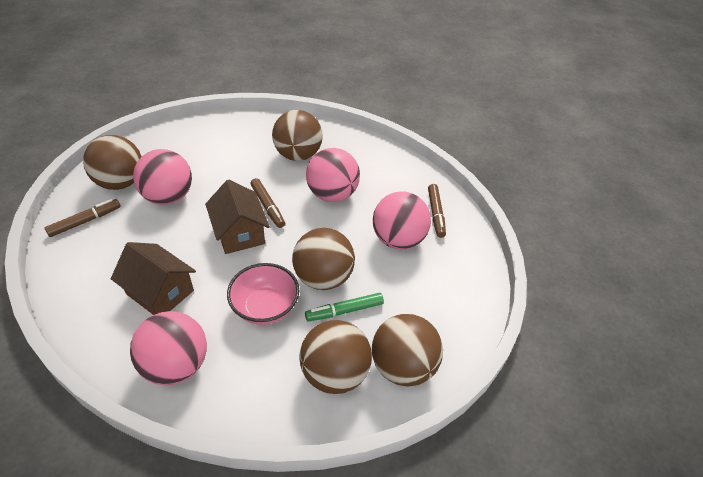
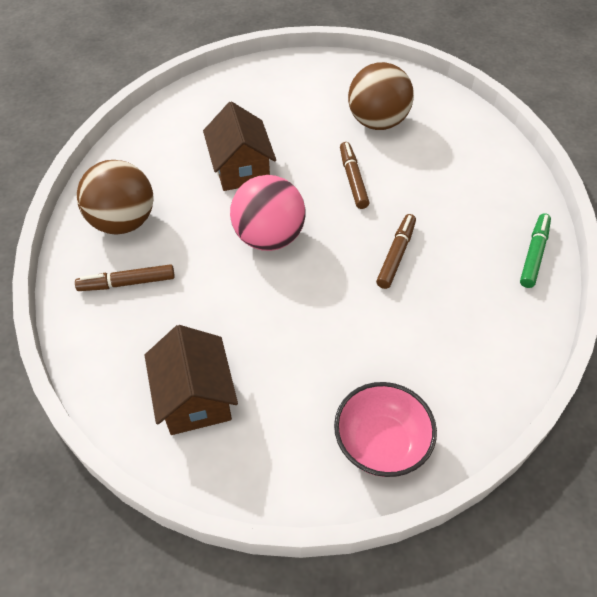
brown ball: [83,135,142,190] [272,110,323,161] [292,228,355,290] [299,320,372,394] [372,314,443,387] = 5 -> [77,160,153,235] [348,62,414,130] = 2
pink ball: [130,311,207,385] [133,149,192,205] [306,148,360,202] [373,191,431,250] = 4 -> [230,175,305,251] = 1

